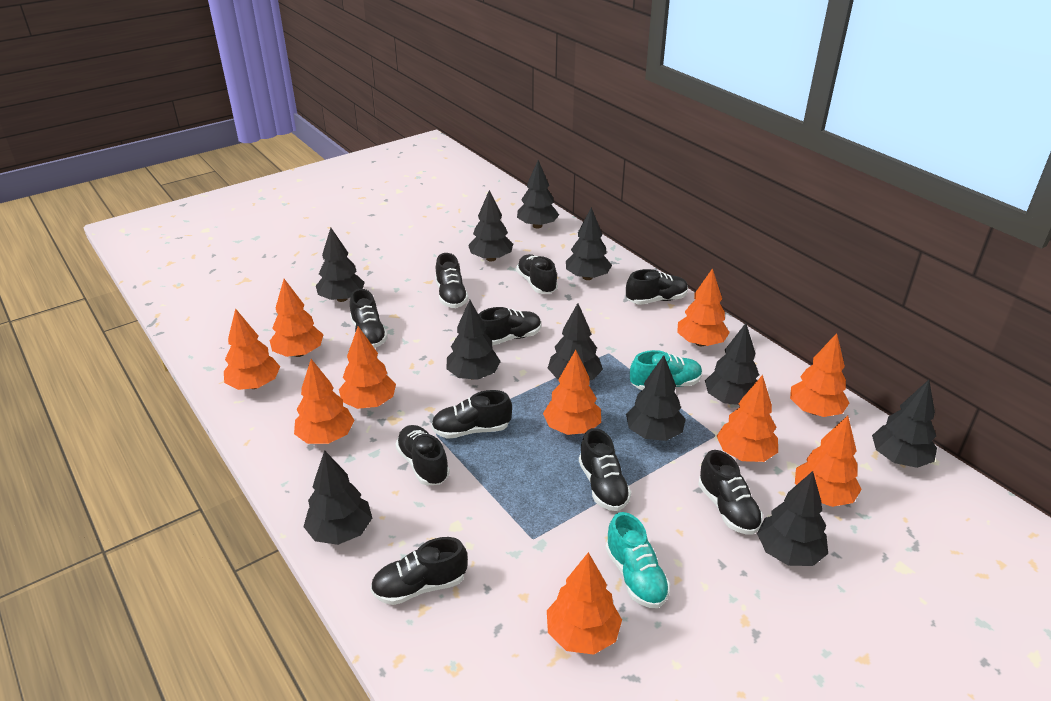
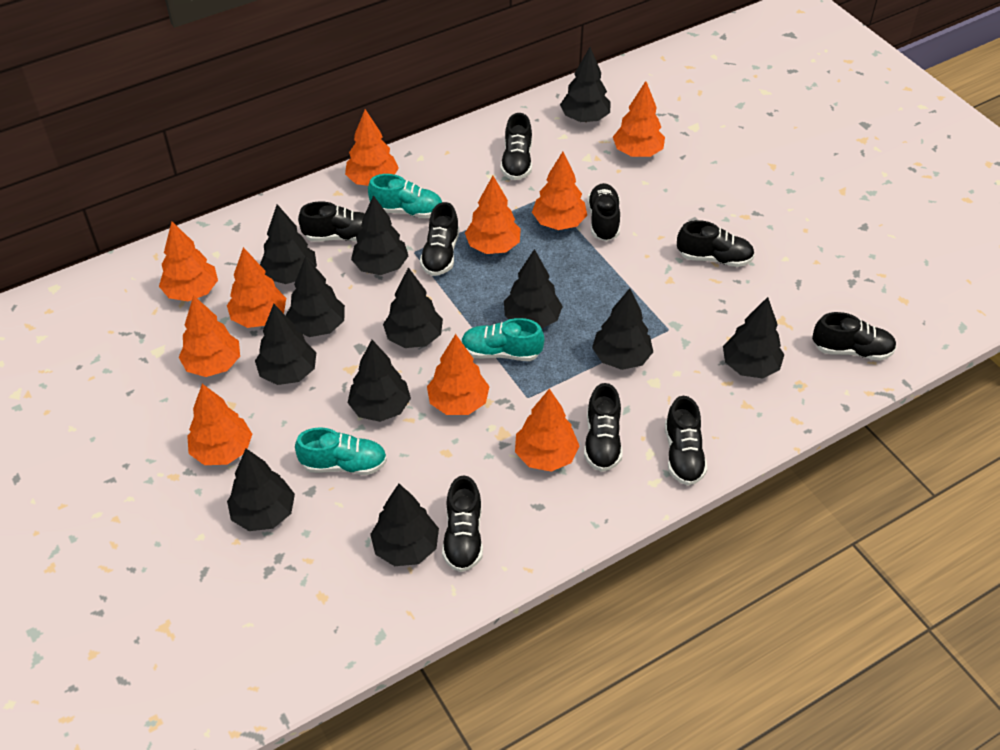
black shoe: [350,289,388,348] [371,537,468,605] [395,425,450,485] [431,390,512,439] [435,253,469,308] [478,307,541,345] [516,254,558,294] [579,428,631,511] [626,269,688,305] [698,450,763,535] = 10 -> [298,201,365,242] [420,202,459,276] [442,475,483,572] [501,113,532,180] [584,383,623,472] [587,183,620,241] [665,396,708,486] [677,220,755,267] [812,312,897,361] = 9
black tree: [303,450,372,545] [316,228,365,302] [446,300,501,380] [468,190,513,262] [517,160,559,229] [548,303,603,380] [566,207,612,280] [626,355,686,441] [705,323,759,405] [757,471,828,566] [872,380,937,468] = 11 -> [227,449,295,531] [255,304,317,385] [260,204,317,284] [286,256,345,337] [348,340,411,422] [351,195,408,275] [370,484,439,566] [383,267,443,348] [504,249,563,329] [560,47,611,122] [592,288,653,370] [723,297,784,378] = 12
turquoise shoe: [605,512,670,608] [630,350,702,390] = 2 -> [295,427,387,475] [368,174,442,218] [461,318,545,361] = 3

